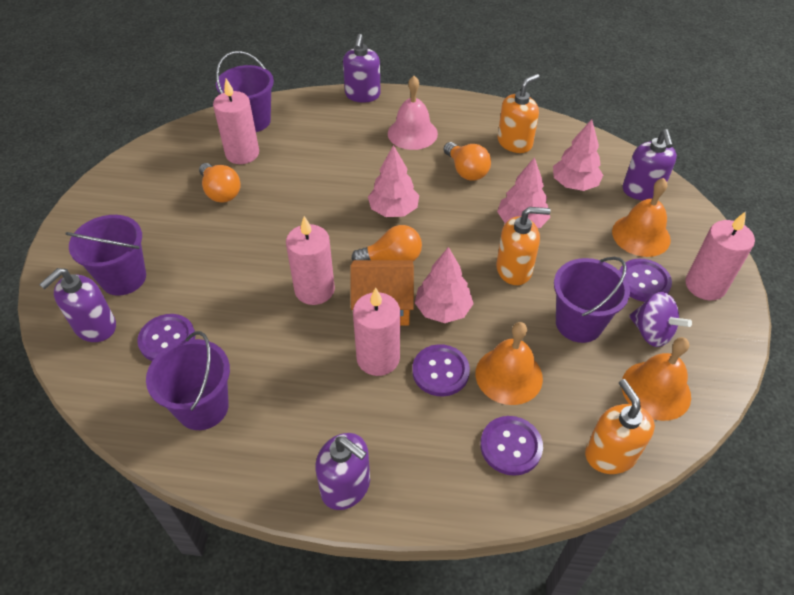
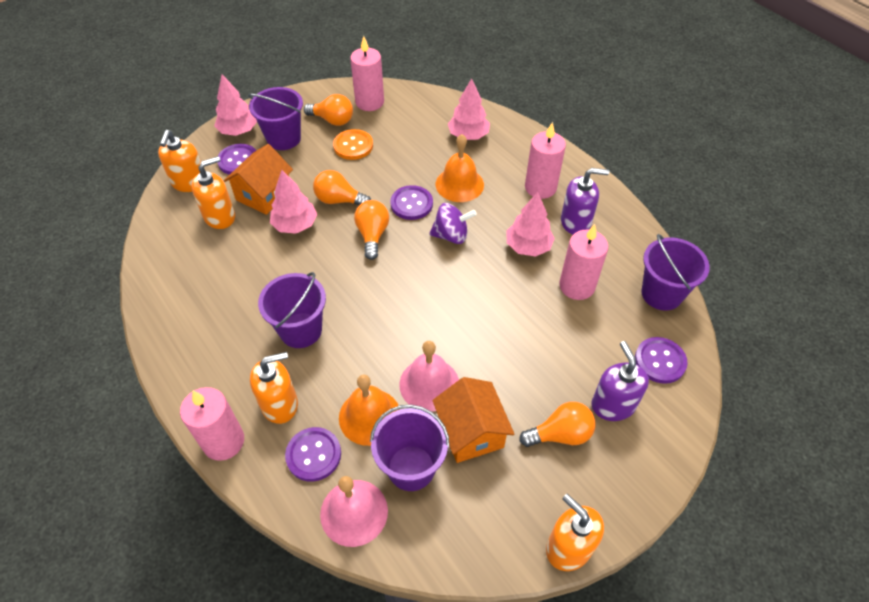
orange bell: [476,322,543,405] [612,178,671,257] [622,337,691,421] = 3 -> [339,374,400,446] [436,134,484,202] = 2
orange button: none = 0 -> [333,129,373,160] = 1
orange house: [350,260,414,326] = 1 -> [224,144,293,215] [432,377,514,463] = 2
orange light bulb: [199,163,241,203] [352,225,422,261] [444,142,491,181] = 3 -> [304,94,353,126] [313,170,371,205] [354,200,389,260] [519,402,596,447] = 4
orange soap dispenser: [496,207,551,285] [498,74,539,153] [585,379,655,474] = 3 -> [158,130,201,192] [191,156,235,229] [250,352,298,424] [546,494,604,571] = 4
pink bell: [388,76,438,150] = 1 -> [320,476,388,547] [399,341,459,411] = 2
purple soap dispenser: [39,268,116,342] [315,433,370,510] [343,34,381,103] [623,129,677,200] = 4 -> [561,168,609,235] [591,341,649,421] = 2

